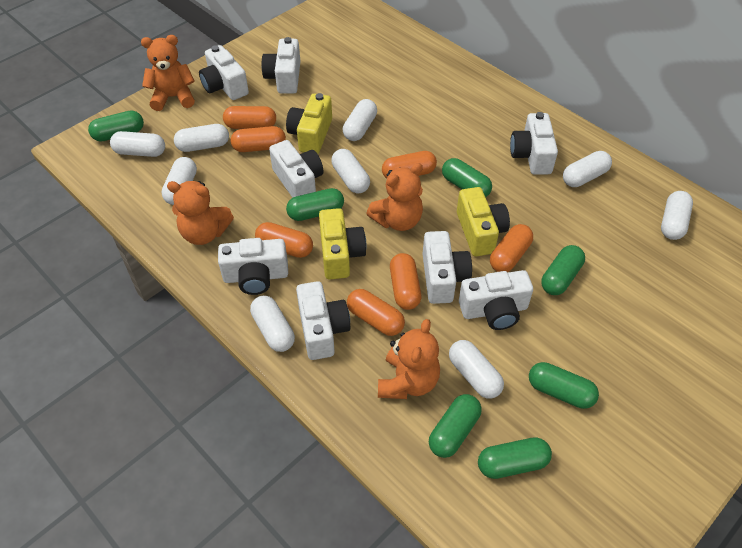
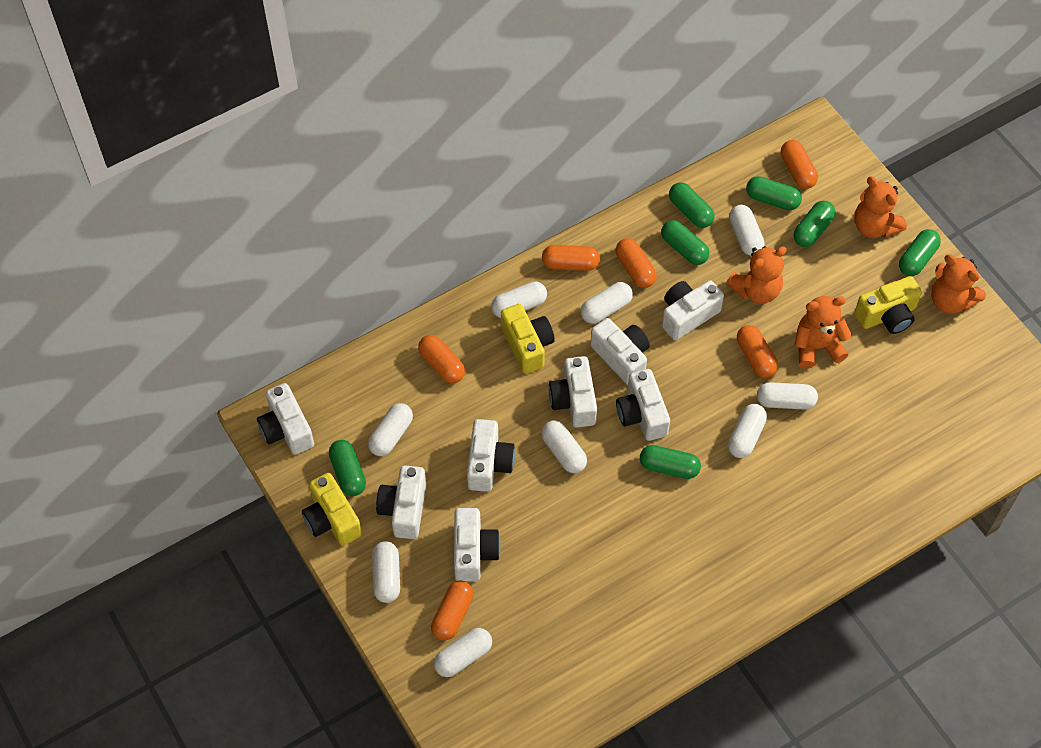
orange capsule: [223,106,276,129] [231,126,286,152] [255,222,313,258] [347,289,405,336] [382,151,437,179] [390,253,421,310] [490,224,533,272] = 7 -> [418,335,465,383] [431,581,474,640] [542,245,600,271] [616,238,657,288] [737,325,778,378] [781,140,818,189] = 6

